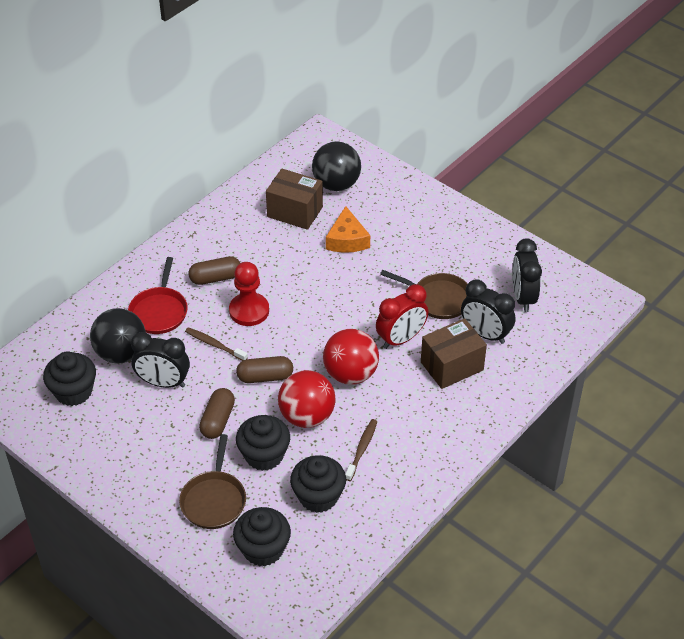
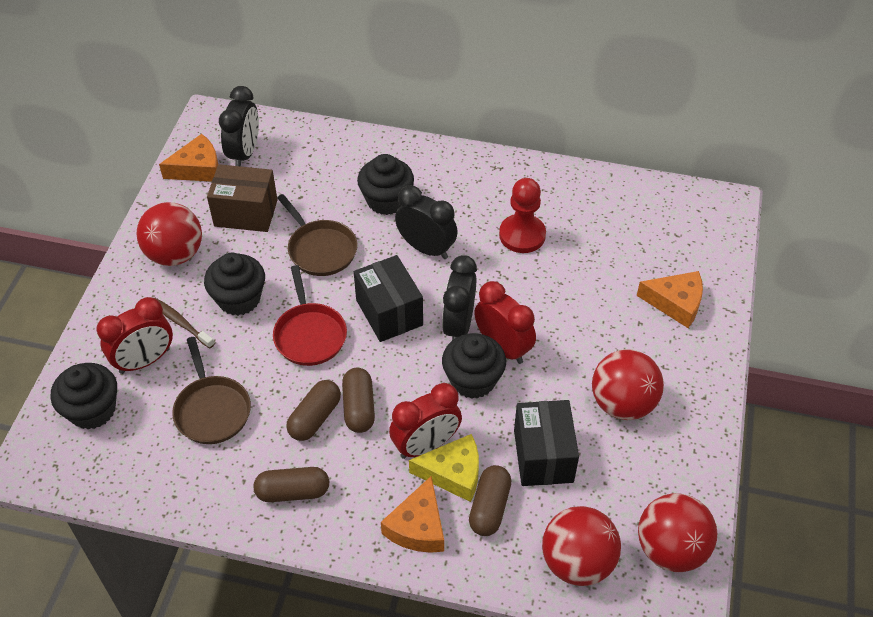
black ball: [90,308,146,364] [312,141,361,191] = 2 -> none = 0
black box: none = 0 -> [354,255,423,342] [514,400,579,486] = 2
brown box: [266,169,323,230] [421,318,487,389] = 2 -> [207,164,278,232] = 1
brown capsule: [188,256,240,285] [199,388,235,439] [236,356,293,383] = 3 -> [253,467,329,502] [286,380,341,441] [342,368,375,433] [469,465,511,536] = 4
brown toothbrush: [185,327,248,361] [345,419,377,481] = 2 -> [155,298,215,349] = 1
orange cheese: [326,206,370,253] = 1 -> [159,134,219,182] [381,476,444,553] [637,271,703,328] = 3
red ball: [278,370,336,428] [323,329,379,385] = 2 -> [137,202,202,266] [542,506,621,586] [592,349,664,420] [638,493,717,572] = 4
red clock: [376,284,428,349] = 1 -> [97,297,173,374] [389,383,462,459] [474,281,536,364] = 3
yellow cheese: none = 0 -> [409,434,479,502] = 1

